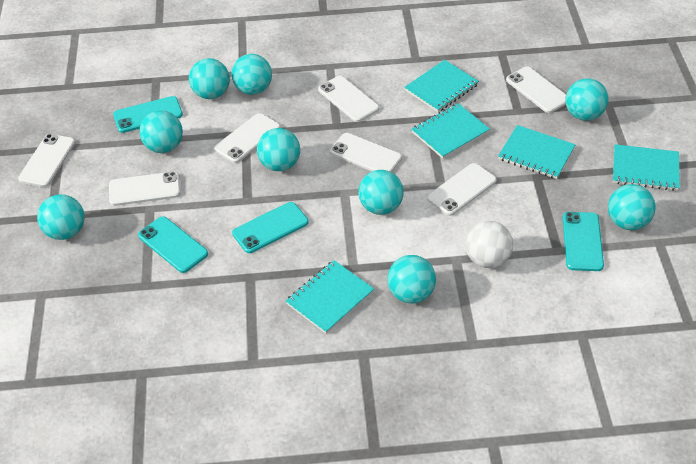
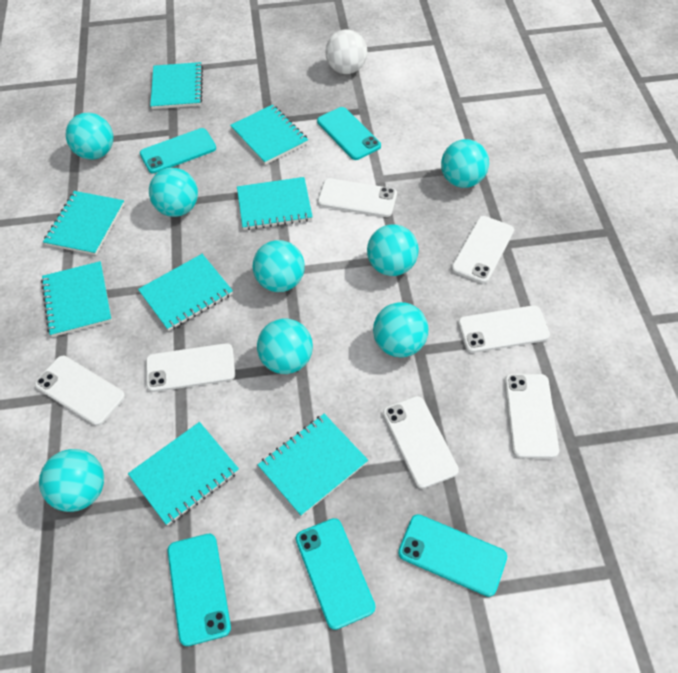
turquoise ball: [37,194,85,240] [139,110,183,153] [189,58,230,99] [232,54,272,95] [257,128,300,171] [358,170,404,215] [387,255,436,304] [566,78,608,121] [608,184,656,230] = 9 -> [39,449,104,512] [66,113,113,160] [149,168,198,217] [253,240,305,292] [257,318,313,374] [367,225,419,276] [373,302,428,358] [441,139,489,188] = 8
turquoise notebook: [286,260,374,334] [404,60,479,112] [412,103,490,159] [498,125,576,179] [613,144,680,191] = 5 -> [41,261,112,337] [43,191,124,255] [128,422,239,526] [138,254,233,331] [150,62,203,109] [230,104,308,165] [237,177,313,230] [258,414,368,516] = 8
turquoise phone: [113,96,183,133] [138,216,208,273] [232,202,309,253] [563,212,604,271] = 4 -> [140,128,216,173] [168,534,231,646] [296,518,376,630] [317,107,381,160] [398,514,507,597] = 5

